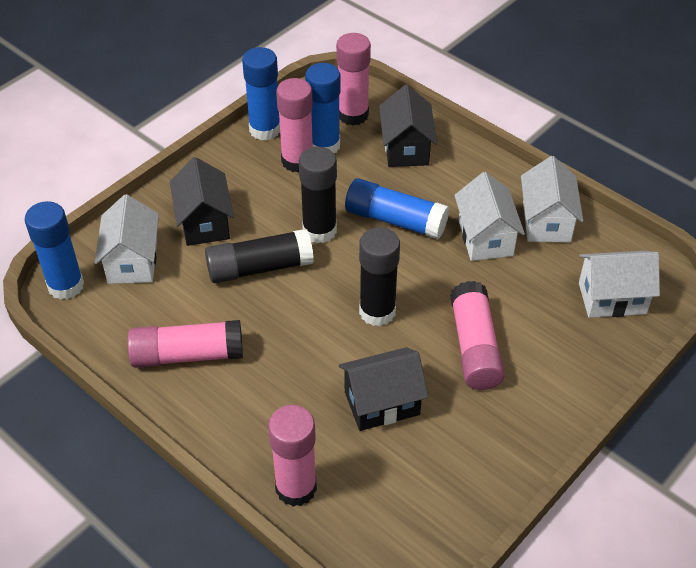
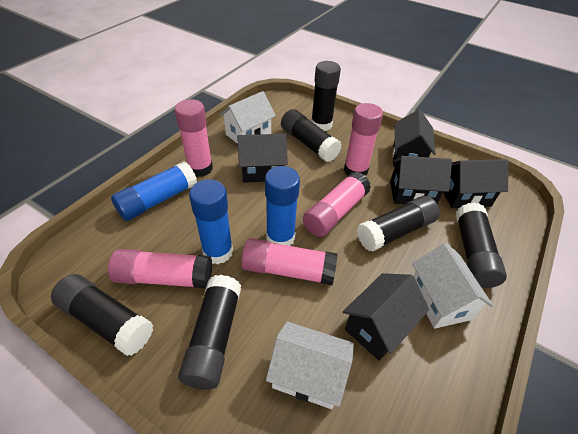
black glue stick: [205,229,314,283] [299,147,337,243] [359,227,400,326] = 3 -> [51,274,153,356] [178,275,241,390] [281,109,342,162] [311,61,341,131] [357,196,440,251] [456,203,507,288] = 6
black house: [170,157,234,246] [339,347,428,431] [379,85,437,167] = 3 -> [237,134,288,183] [343,273,429,361] [390,156,452,204] [393,109,436,167] [443,159,509,208] = 5
blue glue stick: [25,201,84,300] [242,47,280,140] [305,63,340,153] [345,178,449,239] = 4 -> [111,161,197,221] [189,179,233,264] [265,166,300,246] = 3
white house: [95,194,159,284] [454,172,525,261] [521,156,583,242] [579,251,660,318] = 4 -> [220,91,276,144] [266,322,354,409] [412,243,493,329] = 3

